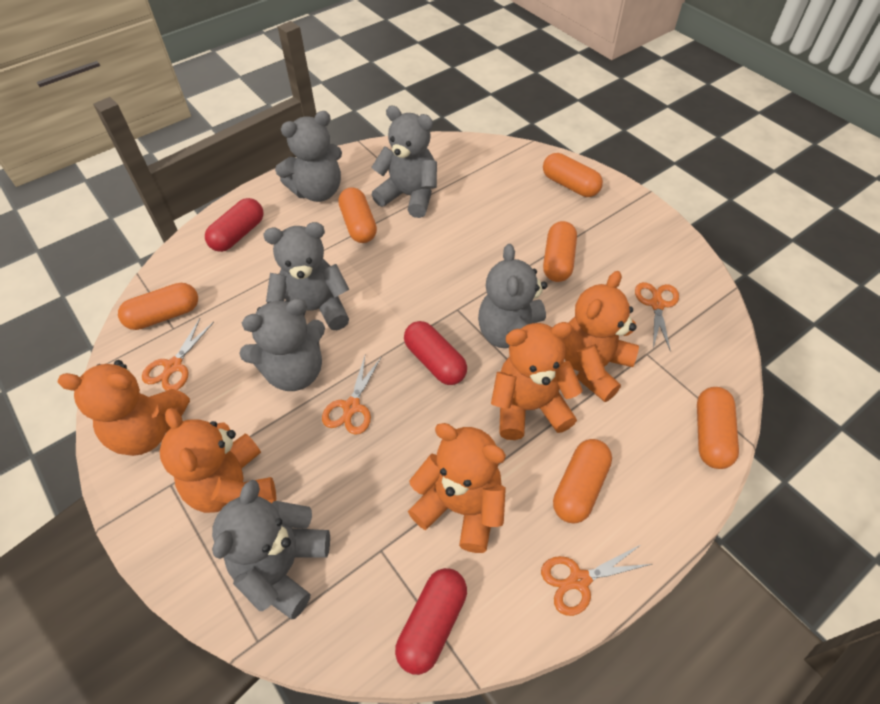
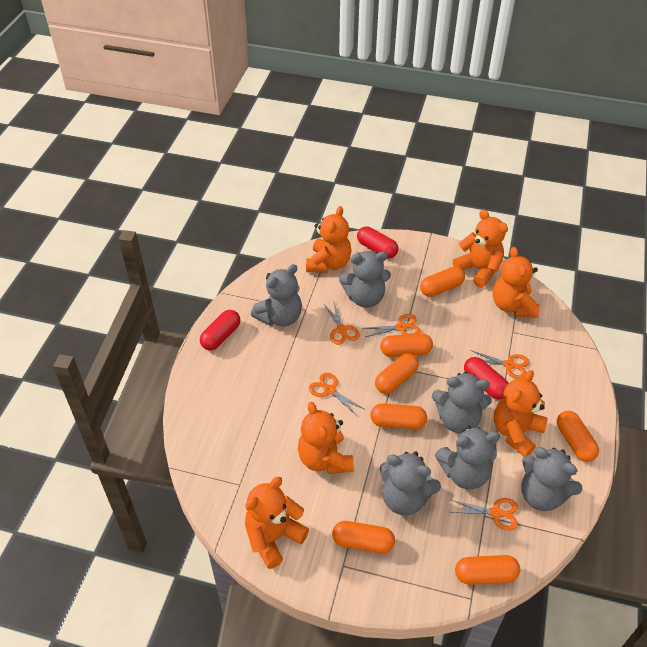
orange capsule: [118,283,198,330] [338,187,377,243] [543,153,603,197] [543,221,577,282] [553,439,612,524] [697,387,739,469] = 6 -> [332,521,395,553] [370,404,427,429] [375,353,419,394] [380,334,433,357] [420,267,465,297] [455,555,520,585] [557,411,599,462] = 7
orange scissors: [142,318,214,391] [322,356,381,435] [541,544,652,616] [635,282,679,352] = 4 -> [309,373,366,416] [324,302,360,345] [363,314,421,337] [451,498,518,531] [471,350,529,379] = 5
orange teddy bear: [57,360,190,456] [159,408,276,513] [408,423,506,553] [491,322,583,440] [563,271,639,402] = 5 -> [245,477,309,569] [298,402,354,474] [306,206,351,273] [453,210,508,288] [493,247,539,318] [494,370,548,457] = 6

